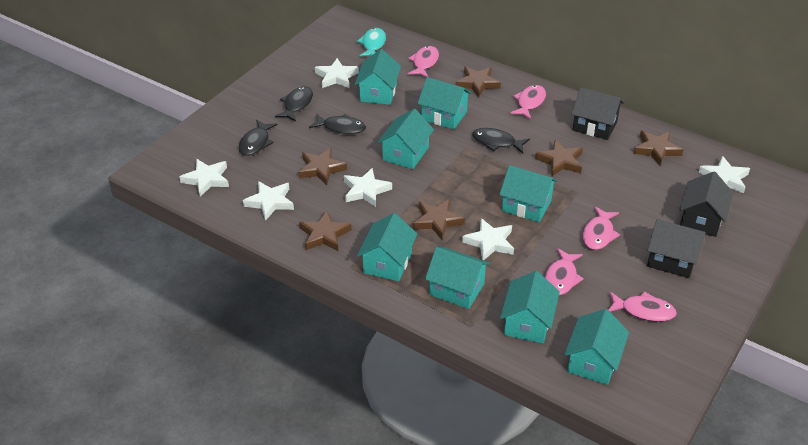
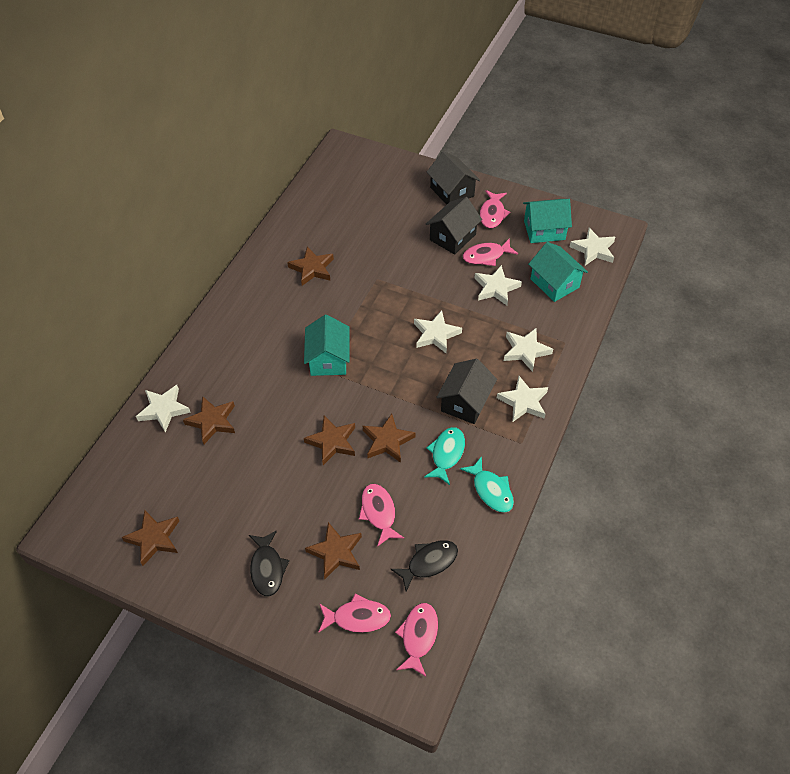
black fish: [238,120,278,156] [275,86,313,122] [309,113,366,135] [472,128,530,153] = 4 -> [249,530,290,596] [391,540,458,592] = 2
turquoise fish: [357,28,386,57] = 1 -> [424,427,465,485] [460,456,514,513] = 2
turquoise house: [354,49,401,105] [357,213,417,281] [377,109,434,169] [418,77,472,129] [425,247,490,309] [499,165,558,222] [500,271,560,343] [564,309,629,385] = 8 -> [304,314,350,376] [523,199,572,243] [528,242,588,302] = 3

